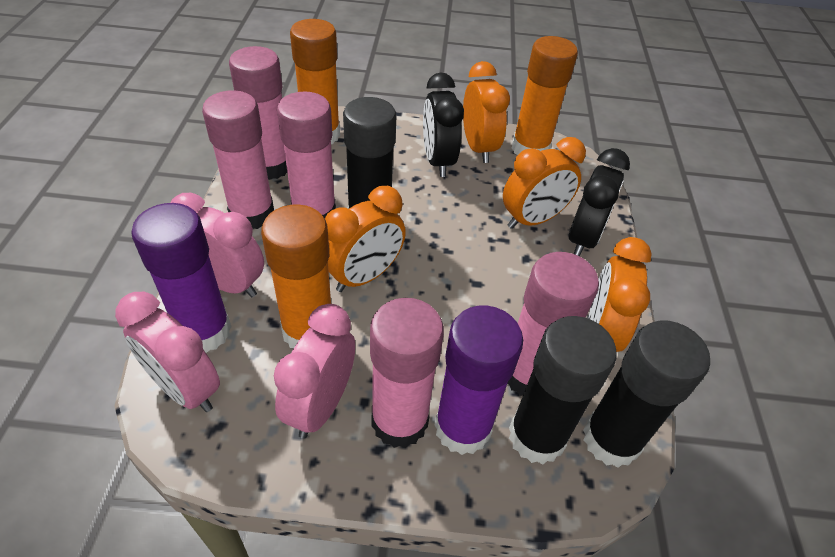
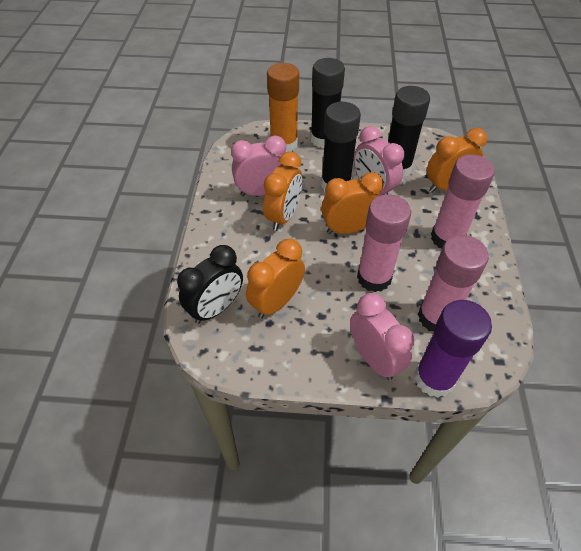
black clock: [423,72,464,177] [569,148,630,257] = 2 -> [177,245,243,324] = 1
orange glue stick: [261,204,331,348] [290,19,340,144] [511,36,578,155] = 3 -> [267,63,299,152] = 1
pink glue stick: [202,90,274,229] [229,46,287,180] [277,91,336,218] [370,298,444,448] [507,252,599,396] = 5 -> [357,194,411,292] [418,235,489,332] [431,154,495,248] = 3
purple glue stick: [131,203,231,353] [435,306,523,455] = 2 -> [415,300,492,398] = 1

